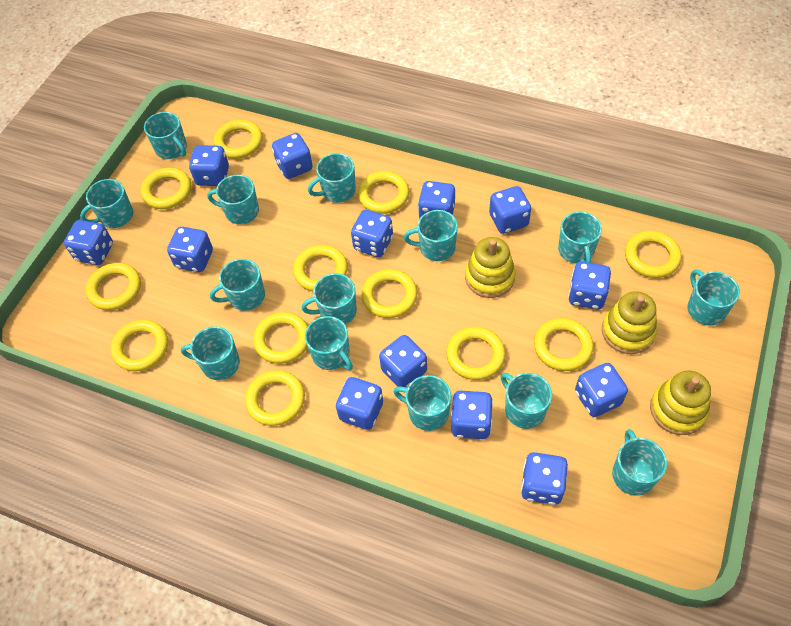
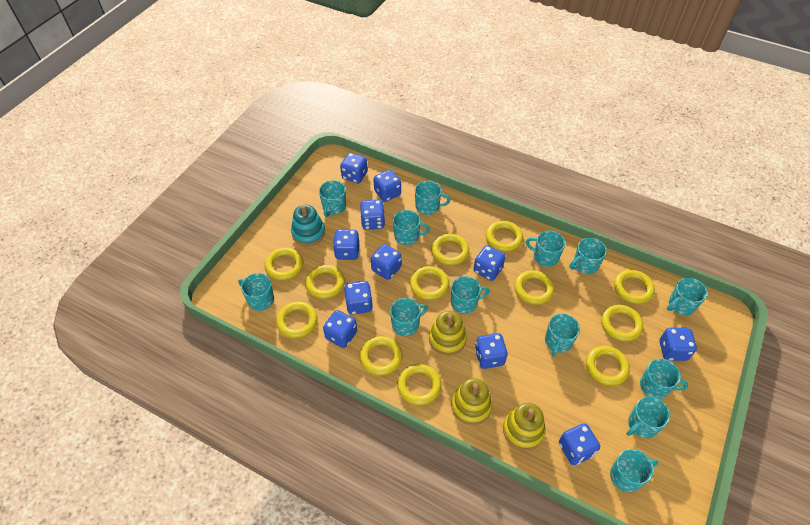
blue dice: [64,220,113,265] [167,227,213,272] [189,145,229,186] [272,133,313,179] [336,377,383,430] [351,210,393,257] [379,335,427,388] [418,181,455,219] [451,391,493,439] [489,186,531,234] [521,452,568,505] [568,262,611,309] [575,363,628,417] = 13 -> [323,310,357,348] [333,230,359,260] [340,153,368,183] [344,281,373,315] [360,200,385,230] [371,244,402,280] [373,170,401,202] [474,245,505,281] [475,333,508,369] [559,423,600,465] [660,327,697,361] = 11
turquoise mug: [80,179,133,228] [144,112,187,159] [181,327,240,380] [207,175,259,224] [210,259,265,311] [302,273,357,324] [305,316,353,370] [308,153,356,203] [393,375,451,431] [404,210,458,261] [501,373,552,429] [558,212,602,264] [612,429,667,496] [687,270,740,326] = 14 -> [238,273,274,311] [319,180,346,217] [390,298,428,336] [393,210,430,245] [415,181,450,215] [451,276,489,314] [526,231,565,267] [545,314,580,357] [569,238,607,274] [610,449,658,492] [627,396,670,438] [640,359,688,399] [667,278,707,315] = 13
turquoise stacking toy: none = 0 -> [291,205,325,246] = 1

